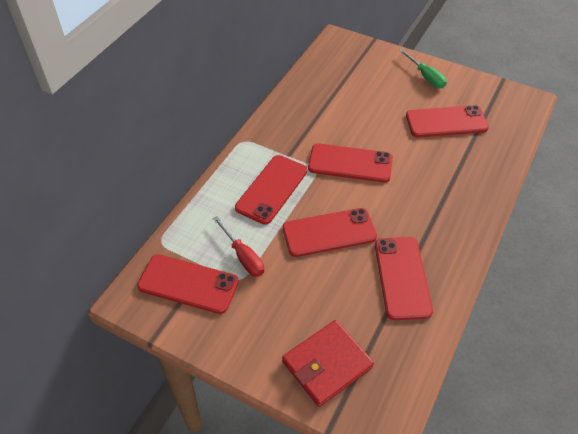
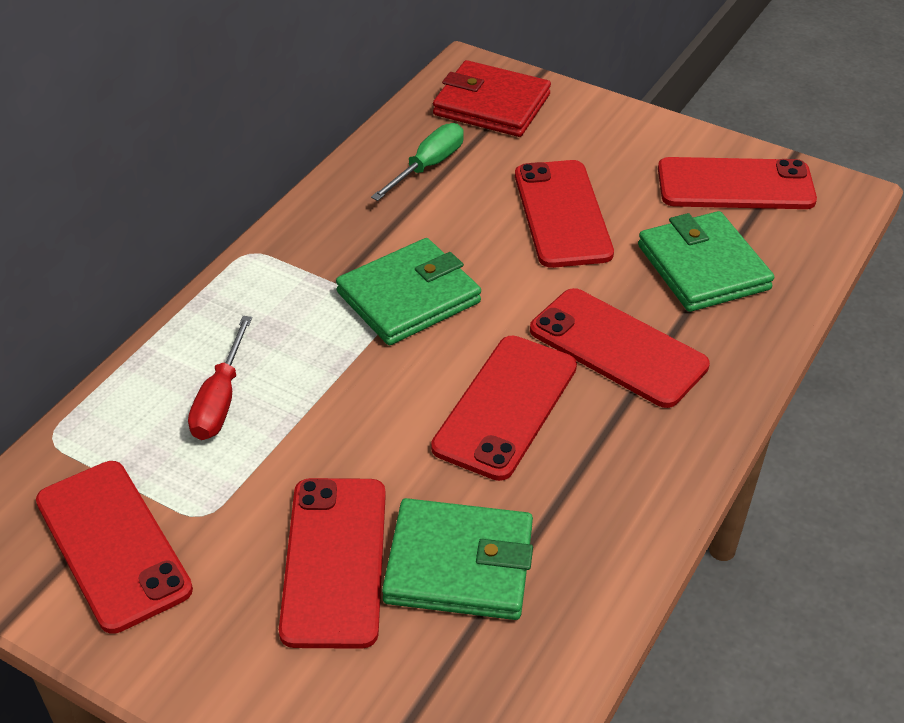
green wallet: none = 0 -> [336,238,481,345] [382,498,533,620] [638,211,774,312] = 3

